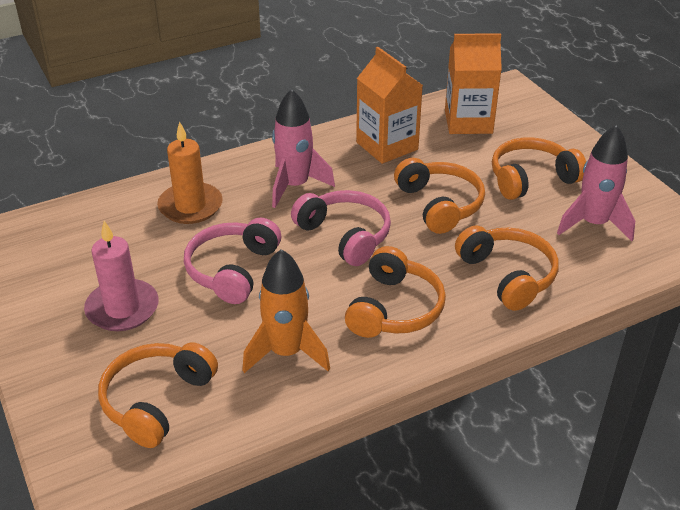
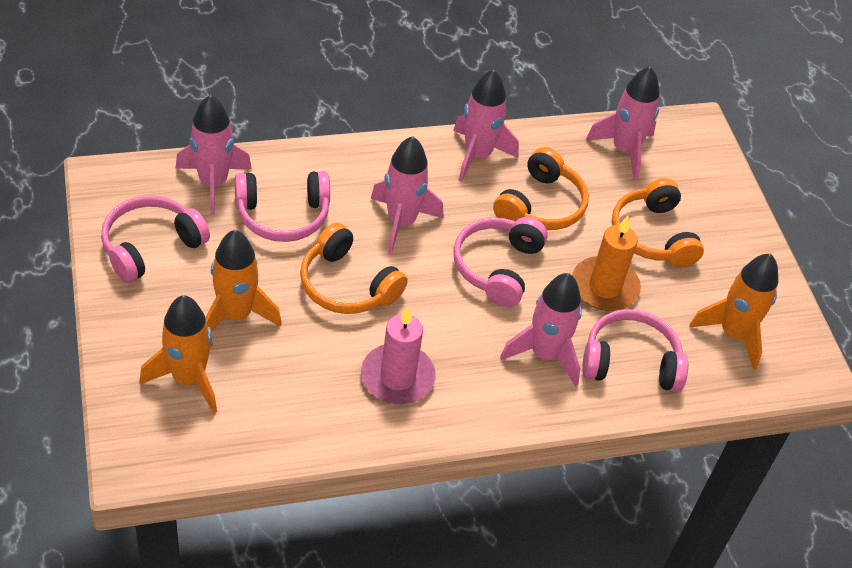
orange carton: [356,47,423,164] [445,33,502,134] = 2 -> none = 0
orange headphones: [98,342,218,448] [345,246,446,338] [394,158,485,234] [455,226,559,311] [492,138,586,200] = 5 -> [300,223,408,314] [493,147,589,230] [612,178,704,267] = 3
orange rocket: [242,249,330,373] = 1 -> [140,295,217,414] [205,230,282,333] [689,254,778,370] = 3
pink headphones: [184,218,281,304] [291,190,391,266] = 2 -> [101,195,210,283] [235,171,330,242] [453,217,548,307] [582,309,688,392] = 4
pink rocket: [272,89,335,208] [557,125,635,241] = 2 -> [175,95,252,215] [371,136,443,254] [453,69,519,182] [500,273,582,387] [586,66,660,181] = 5

